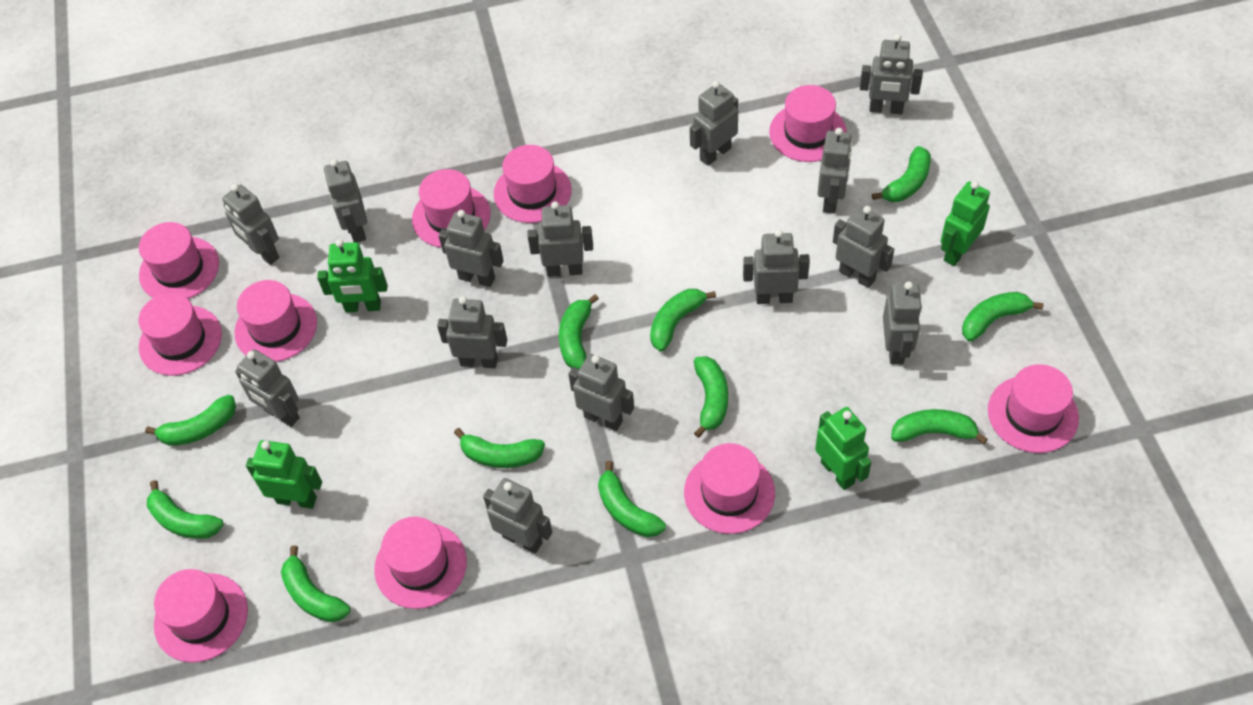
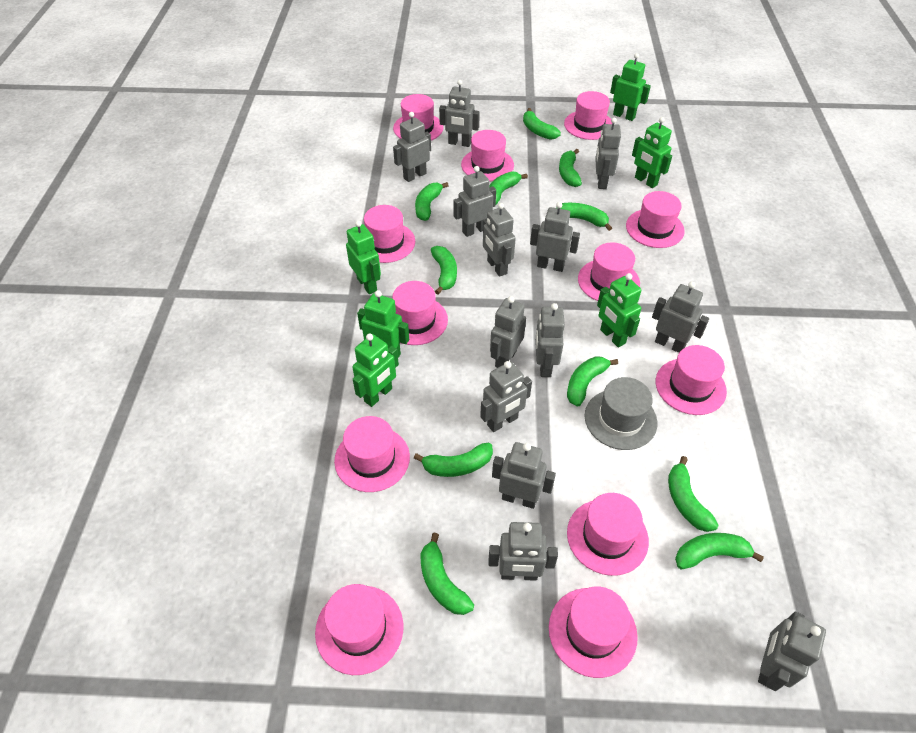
green robot: [246,440,322,509] [317,239,387,313] [815,407,871,490] [941,181,990,266] = 4 -> [346,220,381,294] [352,333,399,407] [357,290,409,358] [597,273,641,347] [610,53,651,121] [632,117,672,188] = 6
grey hat: none = 0 -> [585,377,658,450] = 1
grey robot: [222,184,279,265] [235,349,300,427] [324,159,367,242] [437,296,507,369] [439,210,504,287] [483,478,552,554] [527,201,593,277] [569,354,634,431] [690,81,738,166] [743,229,810,304] [817,128,852,214] [833,206,894,288] [860,34,923,114] [883,281,922,364] = 14 -> [393,112,431,182] [439,80,480,147] [453,166,496,237] [480,361,532,432] [483,203,516,277] [489,522,558,581] [490,296,526,368] [492,442,556,509] [530,202,580,272] [535,303,565,377] [595,118,621,189] [652,282,709,353] [758,612,826,691] = 13
pink hat: [138,293,222,376] [139,222,219,299] [154,569,248,663] [234,280,317,362] [374,517,467,609] [412,169,491,248] [494,145,572,223] [684,443,775,534] [769,85,847,162] [988,364,1079,453] = 10 -> [315,584,403,675] [334,416,410,492] [364,205,415,263] [392,281,448,345] [393,94,444,141] [461,130,514,181] [549,586,638,678] [564,91,612,140] [567,493,649,576] [578,243,640,301] [626,191,685,248] [656,345,727,415] = 12

